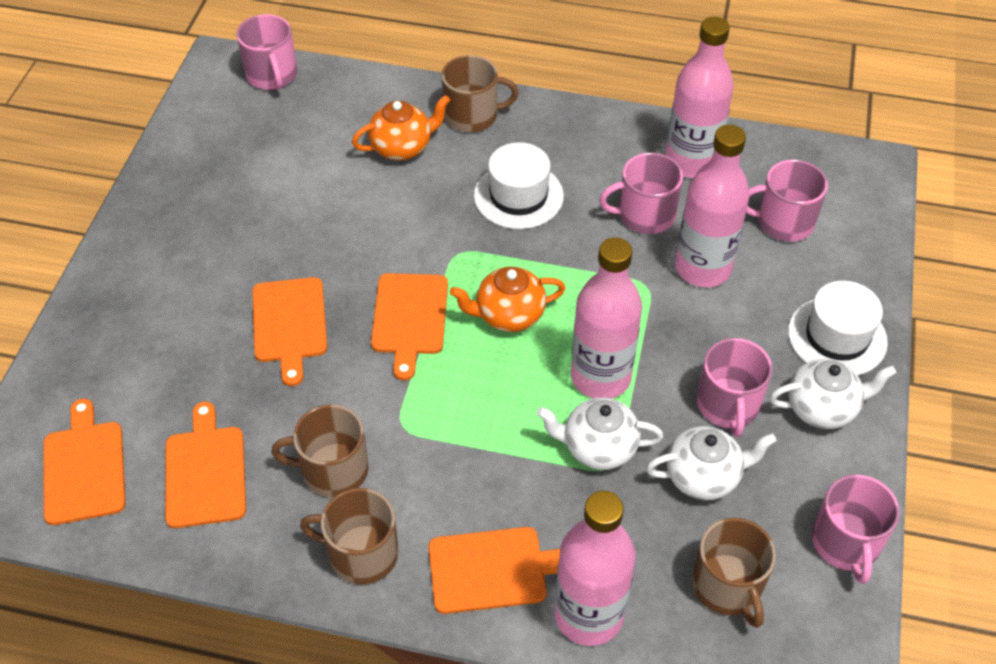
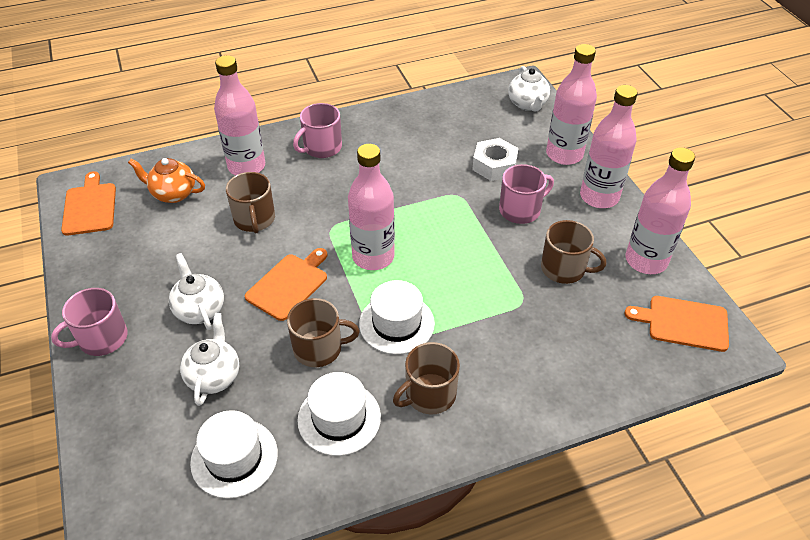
orange cutting board: [43,399,126,525] [165,402,246,528] [252,277,327,386] [371,273,448,381] [428,527,560,614] = 5 -> [61,171,116,236] [245,248,327,321] [624,296,729,352] = 3
orange teapot: [352,95,450,161] [450,267,565,332] = 2 -> [128,158,205,203] = 1
pink bottle: [555,491,636,646] [571,237,642,399] [665,17,734,178] [675,125,750,287] = 4 -> [214,55,265,175] [348,144,395,270] [546,44,597,165] [580,85,638,208] [626,147,695,274] = 5
pink mug: [236,14,297,90] [599,153,683,234] [697,338,772,437] [746,159,828,242] [812,474,900,584] = 5 -> [51,288,128,356] [293,103,342,158] [499,164,554,224] = 3
white hat: [474,142,564,229] [788,281,888,375] = 2 -> [190,410,278,499] [297,372,381,456] [359,280,435,354] = 3
white nut: none = 0 -> [472,138,518,181] = 1

